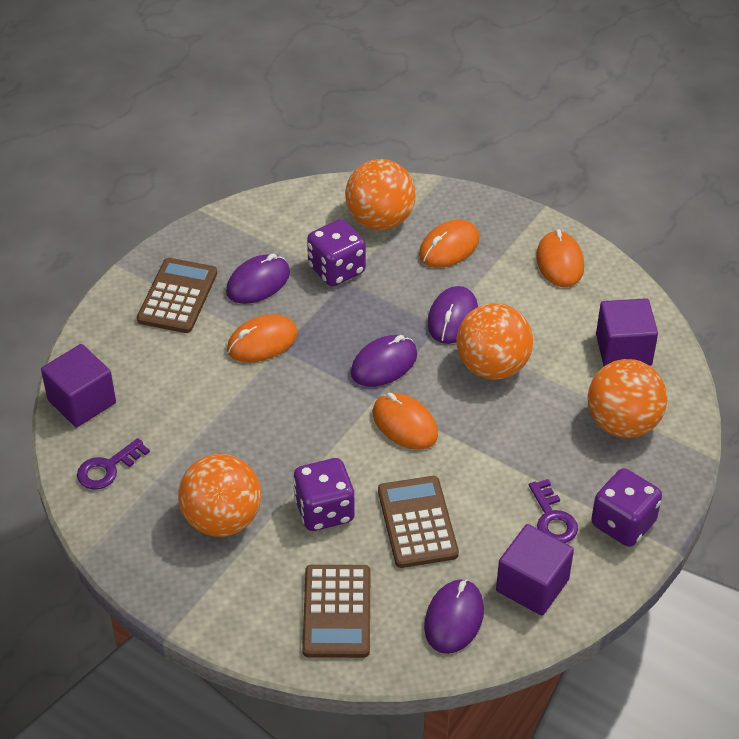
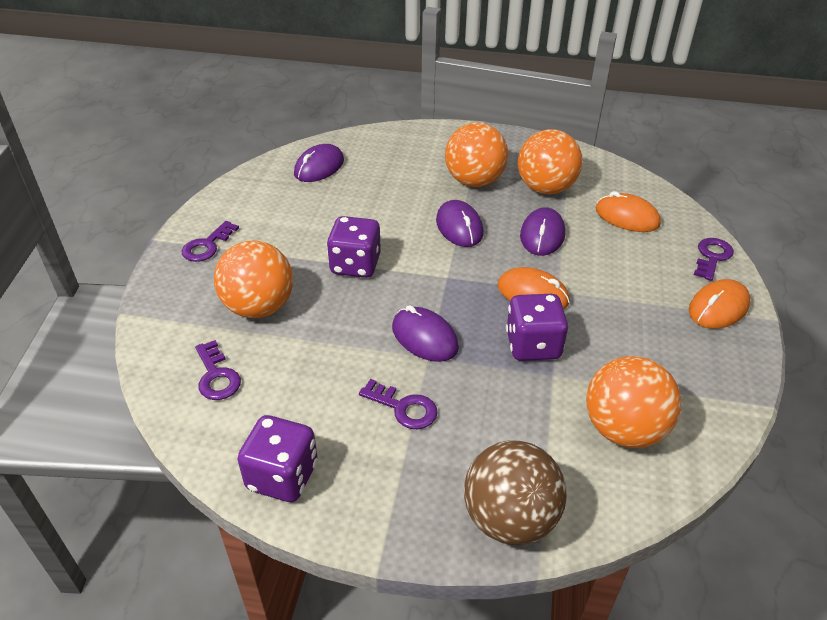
brown ball: none = 0 -> [464,440,567,545] = 1
brown calculator: [137,258,217,333] [302,565,370,658] [378,476,459,568] = 3 -> none = 0
orange mouse: [227,314,298,363] [372,393,438,450] [419,220,479,268] [536,229,584,287] = 4 -> [497,267,570,309] [596,191,661,232] [689,279,751,329] = 3
purple cube: [41,344,116,427] [496,524,574,616] [596,298,658,366] = 3 -> none = 0
purple key: [77,438,150,490] [529,479,578,543] = 2 -> [182,221,239,262] [195,340,241,400] [359,379,438,429] [694,238,734,281] = 4

